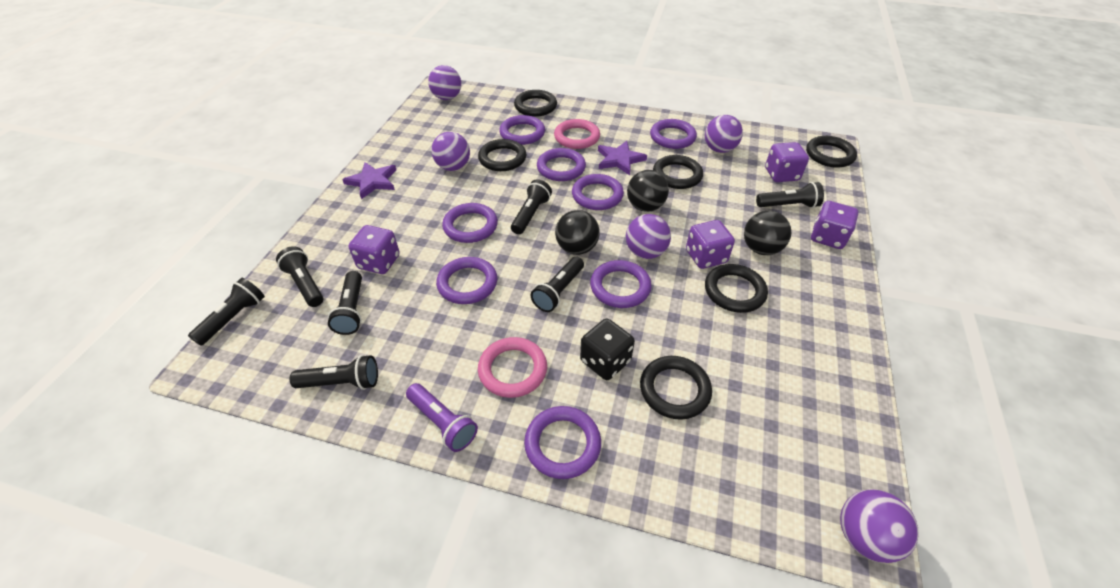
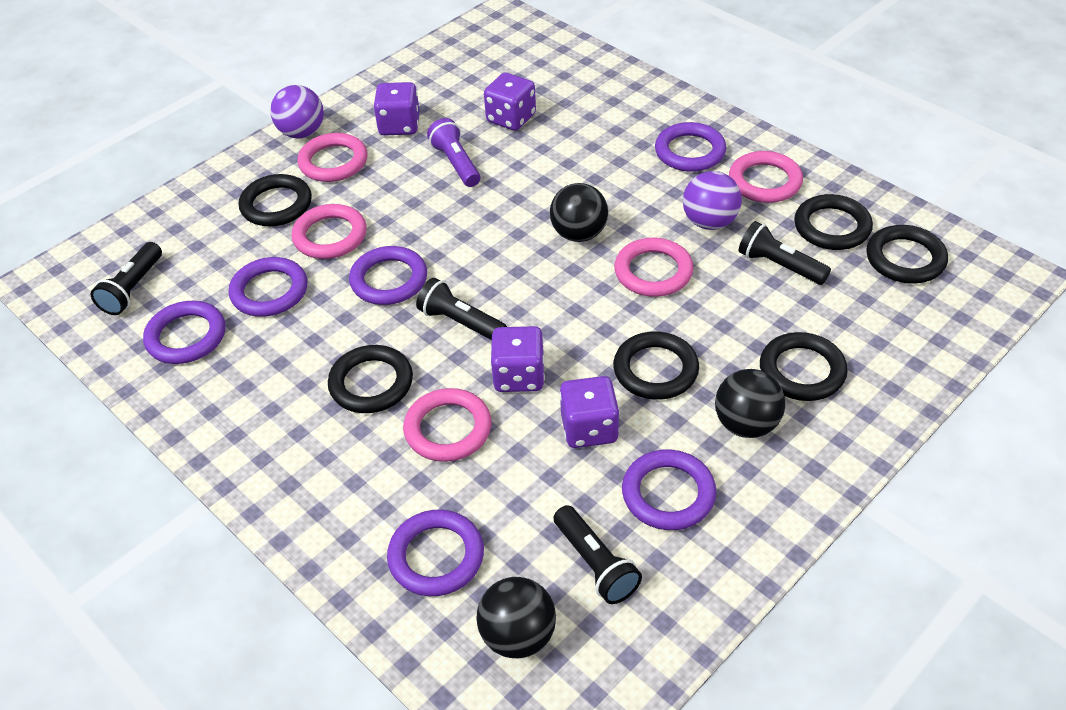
black dice: [580,318,635,380] = 1 -> none = 0
black flashlight: [188,278,265,346] [276,247,324,307] [290,355,378,390] [328,271,362,335] [511,179,552,234] [531,257,584,312] [756,182,824,208] = 7 -> [91,242,162,315] [416,278,507,340] [554,505,642,604] [739,221,831,285] = 4
pink ring: [478,337,547,398] [554,119,600,149] = 2 -> [291,204,367,259] [297,133,367,182] [403,388,492,462] [614,238,694,297] [729,151,803,203] = 5
purple ball: [428,65,461,100] [431,132,470,171] [626,214,671,259] [705,115,743,153] [840,489,919,563] = 5 -> [270,85,324,138] [683,171,742,230] = 2
purple ring: [436,257,497,304] [442,203,498,243] [499,115,545,145] [524,406,601,479] [537,148,586,181] [572,174,624,210] [590,260,652,308] [650,119,697,149] = 8 -> [143,301,225,364] [229,257,307,317] [349,246,427,305] [387,510,484,596] [622,450,716,530] [655,122,726,172] = 6
purple star: [342,162,396,199] [598,141,647,175] = 2 -> none = 0

